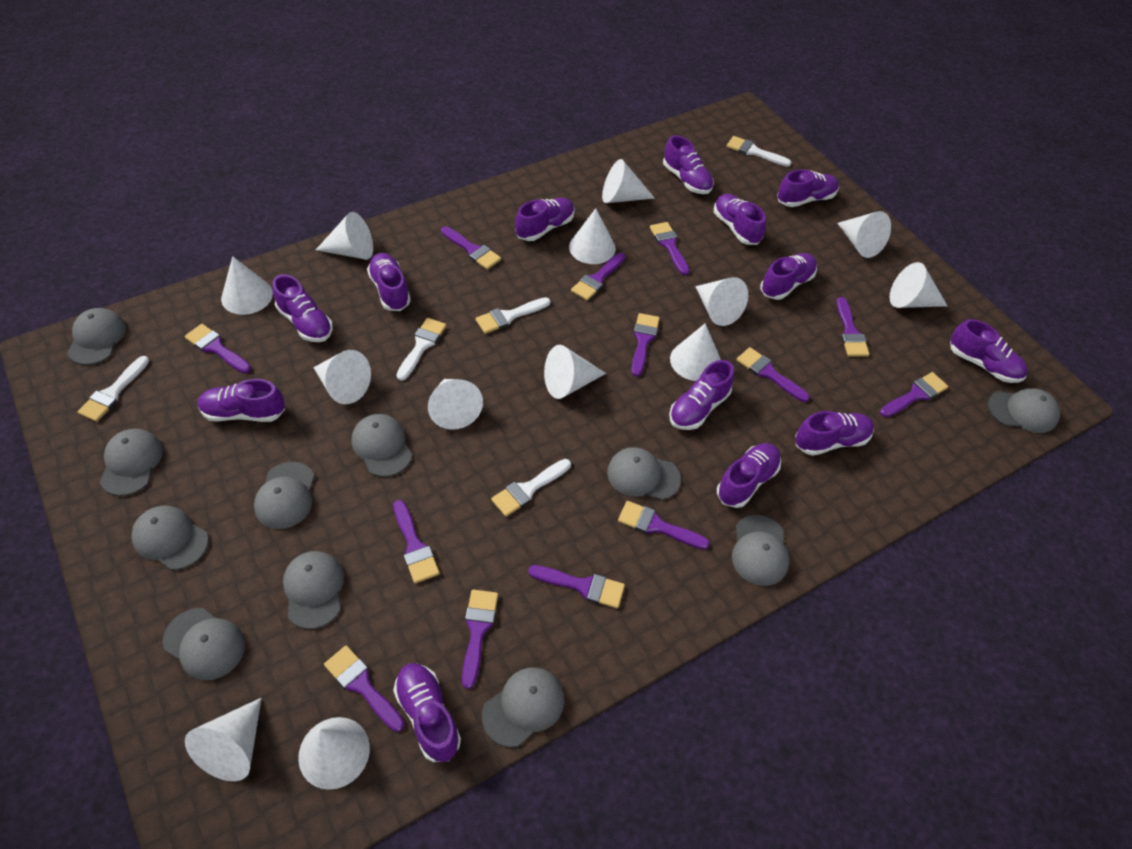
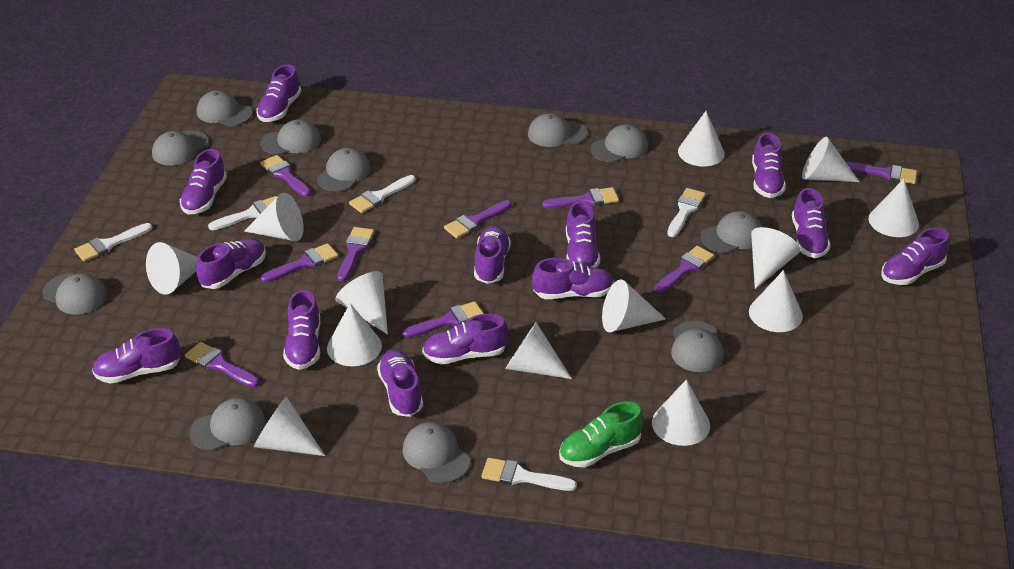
green shoe: none = 0 -> [559,401,643,468] = 1
purple brush: [185,324,251,374] [324,645,404,732] [393,500,440,583] [441,226,501,270] [462,590,498,689] [528,565,625,608] [571,253,625,301] [618,501,710,549] [631,313,660,377] [650,222,690,275] [737,347,810,402] [837,297,869,357] [880,372,948,417] = 13 -> [185,342,259,387] [260,155,311,197] [261,243,338,282] [337,227,374,282] [402,301,484,338] [444,200,511,238] [542,187,619,209] [655,246,714,293] [846,162,917,184] = 9

